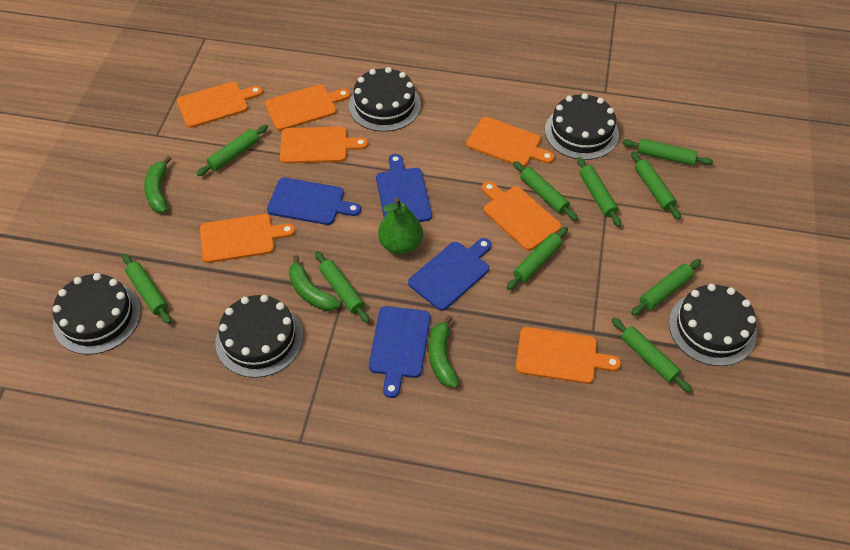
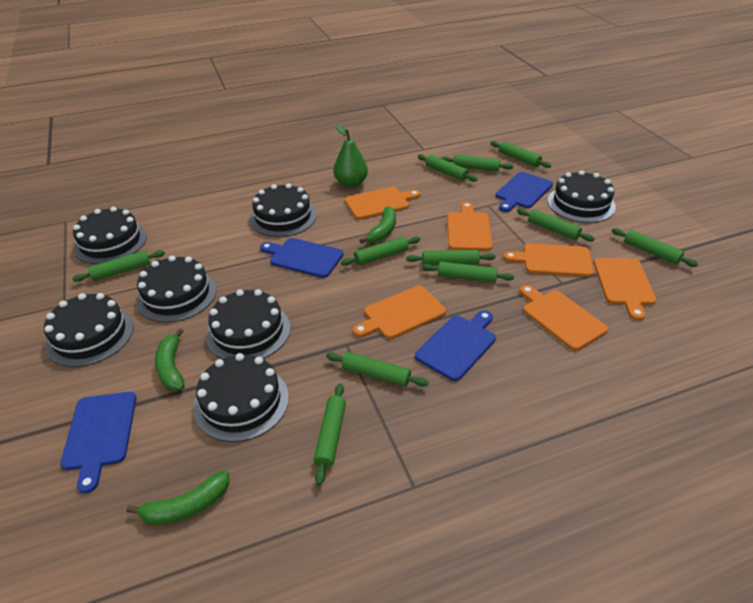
black cake: [53,273,141,355] [215,295,303,378] [349,67,421,132] [545,93,619,160] [669,284,757,366] = 5 -> [44,293,134,367] [73,207,147,264] [136,256,217,323] [194,353,289,442] [206,289,290,359] [250,183,317,237] [548,170,616,223] = 7
green rolling pin: [123,254,171,324] [196,125,268,176] [315,251,370,323] [507,227,568,290] [513,161,578,221] [577,157,621,227] [612,318,692,392] [622,138,713,166] [631,151,681,220] [631,259,701,316] = 10 -> [72,250,165,282] [313,383,346,485] [326,352,429,387] [341,237,420,266] [406,250,496,265] [418,154,477,182] [422,261,514,283] [441,155,513,172] [491,141,551,168] [517,208,595,242] [612,228,698,267] = 11
orange cutting board: [177,82,263,128] [200,214,295,263] [265,85,350,131] [280,127,368,164] [466,117,555,167] [482,181,561,251] [516,327,621,384] = 7 -> [345,187,421,219] [353,285,446,339] [447,202,493,251] [503,243,594,277] [520,285,608,351] [594,258,657,321] = 6

